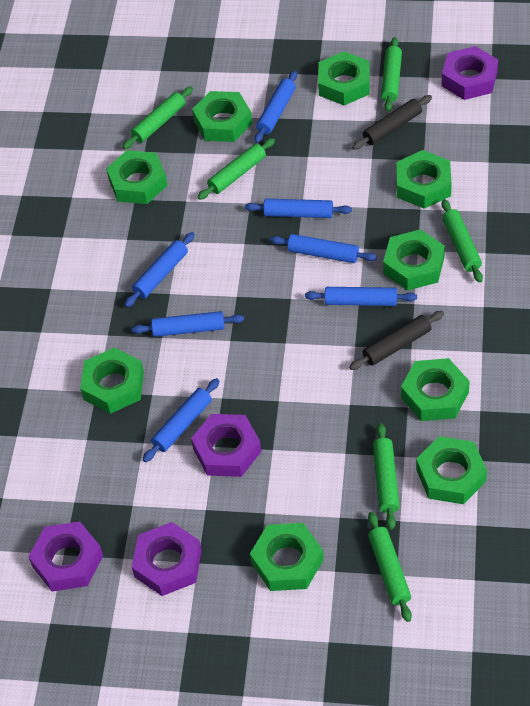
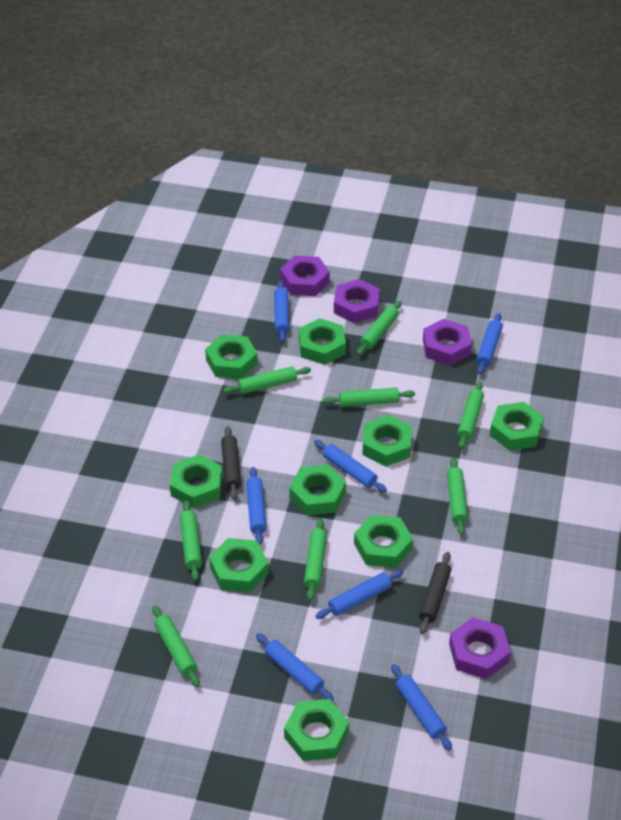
green rolling pin: [122,86,193,149] [198,138,275,200] [368,512,412,622] [373,423,400,530] [381,37,402,112] [442,199,483,283] = 6 -> [152,605,200,687] [180,501,202,581] [223,366,311,394] [304,518,327,601] [323,387,415,407] [357,301,402,355] [447,458,468,535] [457,382,484,449] = 8

